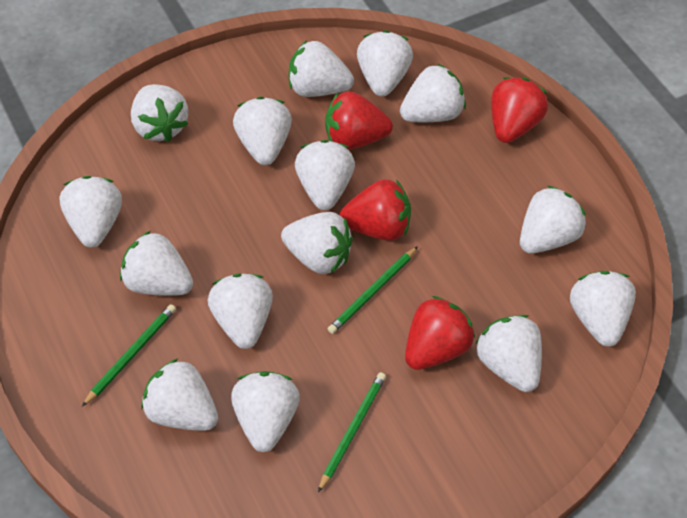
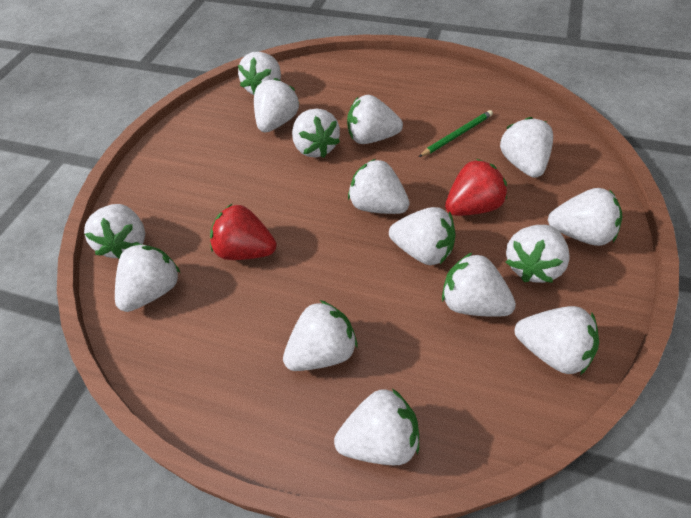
green pencil: [82,304,176,406] [318,372,386,492] [328,246,418,334] = 3 -> [419,110,493,157] = 1
red strawberry: [325,91,393,150] [340,179,411,241] [405,296,475,370] [491,77,548,143] = 4 -> [210,204,276,260] [445,159,507,216] = 2

